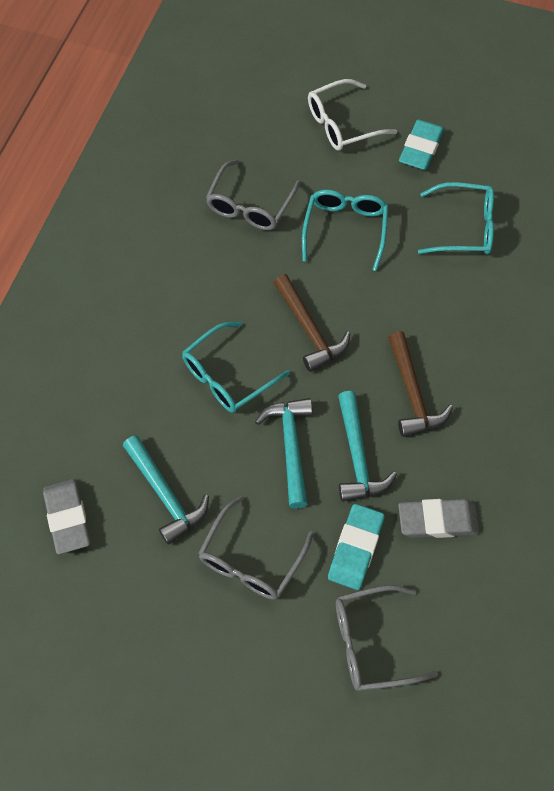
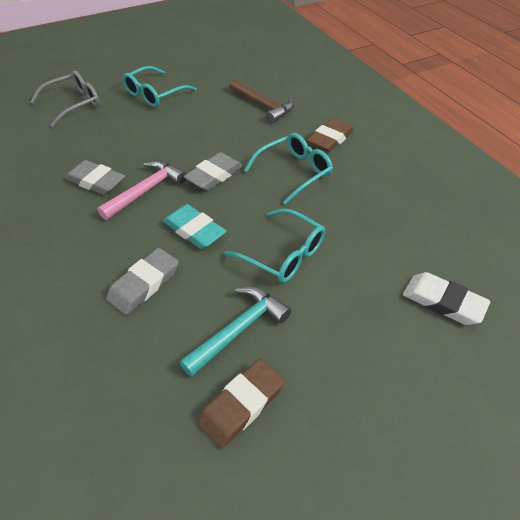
brown eraser: none = 0 -> [197,359,285,449] [307,118,354,152] = 2
brown hammer: [273,274,350,372] [388,331,453,437] = 2 -> [229,79,294,123] = 1
grey eraser: [43,479,90,554] [398,499,479,538] = 2 -> [65,160,125,195] [106,248,179,315] [184,152,243,191] = 3
grey glasses: [198,496,314,600] [206,159,301,230] [336,585,438,691] = 3 -> [30,70,100,127] = 1
pink hammer: none = 0 -> [97,160,186,220] = 1
turquoise eraser: [328,504,385,590] [399,119,444,170] = 2 -> [163,204,227,249] = 1
turquoise hammer: [123,435,209,544] [255,398,312,509] [338,391,397,502] = 3 -> [179,286,291,377] = 1
white eraser: none = 0 -> [403,272,490,325] = 1
white glasses: [308,79,397,151] = 1 -> none = 0

